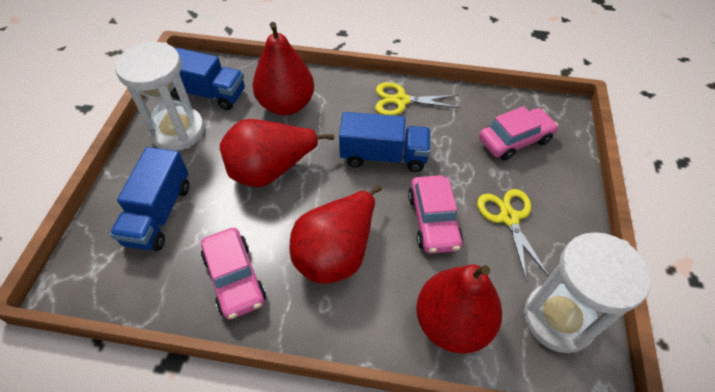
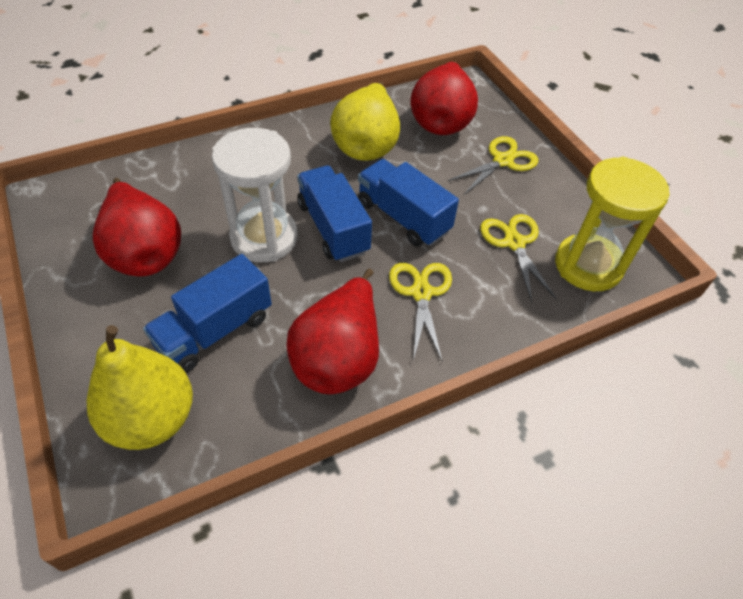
pink car: [201,228,266,320] [408,175,463,254] [479,106,558,161] = 3 -> none = 0
red pear: [220,119,334,187] [253,22,314,115] [290,185,382,284] [416,264,502,354] = 4 -> [93,178,181,277] [286,269,379,394] [410,62,478,135] = 3
white hourglass: [115,42,204,151] [523,232,651,353] = 2 -> [212,128,298,262] = 1
yellow hourglass: none = 0 -> [555,157,669,291] = 1
yellow pear: none = 0 -> [86,325,193,450] [330,82,400,161] = 2
yellow scissors: [375,82,461,115] [477,189,549,281] = 2 -> [389,263,452,361] [448,136,538,195] [480,214,557,303] = 3

